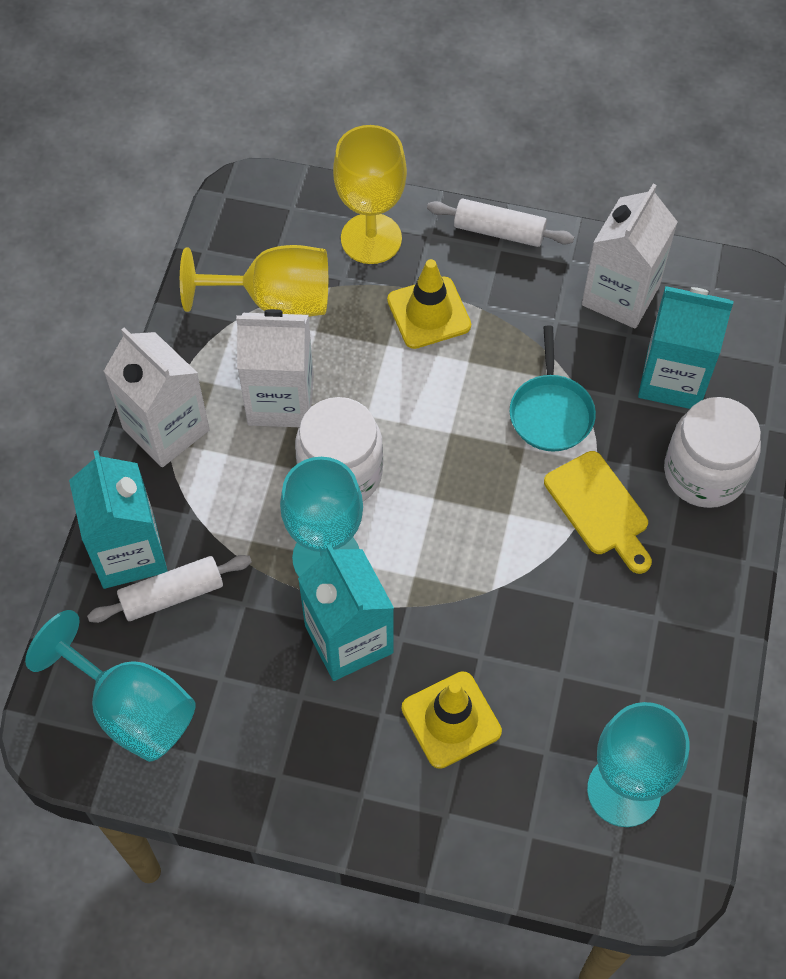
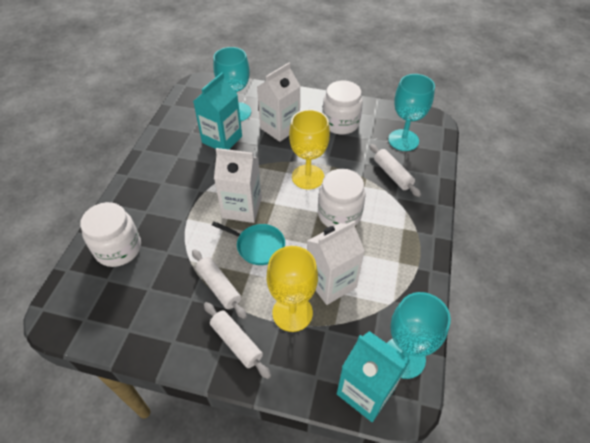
turquoise carton: [69,450,167,589] [298,544,394,681] [638,286,734,409] = 3 -> [193,72,242,150] [337,331,410,422] = 2
white jar: [295,397,383,502] [664,397,761,508] = 2 -> [80,202,141,267] [318,169,365,227] [322,81,363,135] = 3
white rolling pin: [87,555,252,623] [427,199,574,247] = 2 -> [192,249,247,319] [204,302,271,379] [369,144,421,197] = 3
yellow cutting board: [544,451,652,574] = 1 -> none = 0
yellow traffic cone: [387,259,471,349] [402,671,502,769] = 2 -> none = 0

